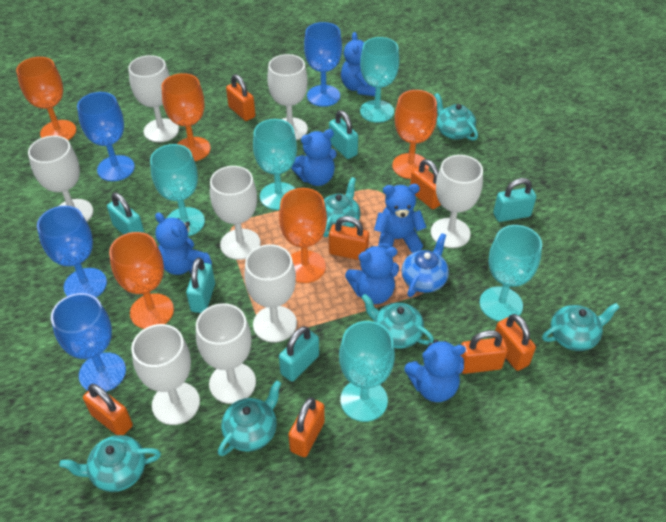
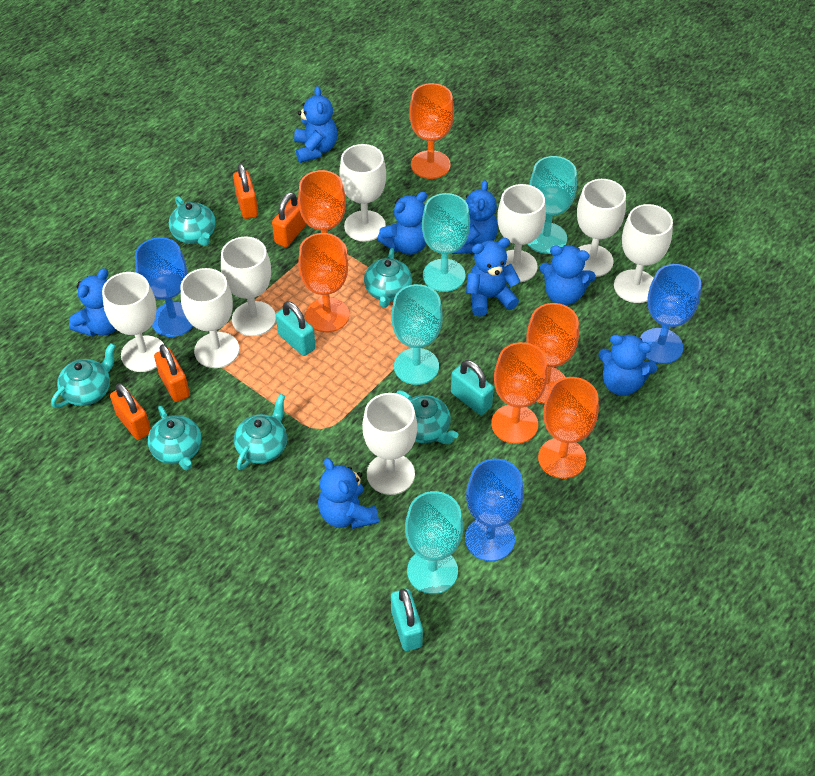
blue goblet: [37,206,107,297] [51,293,126,392] [77,92,135,181] [304,22,342,107] = 4 -> [135,237,193,337] [465,459,524,561] [640,264,701,364] = 3
blue teapot: [401,233,449,297] = 1 -> none = 0
blue teddy bear: [155,212,212,275] [292,129,337,186] [341,32,376,96] [345,246,399,304] [374,184,426,253] [404,339,466,402] = 6 -> [69,268,116,337] [294,86,337,163] [318,458,379,529] [377,192,427,255] [451,180,498,254] [466,238,520,317] [540,245,596,305] [598,334,657,396] = 8
orange goblet: [16,57,76,140] [109,232,174,329] [161,73,211,161] [279,188,327,283] [392,90,437,179] = 5 -> [298,170,347,254] [298,233,349,332] [409,83,454,179] [491,342,548,444] [526,303,579,404] [538,377,599,479] = 6
orange padlock: [83,384,133,435] [226,74,255,121] [288,397,325,457] [329,216,369,260] [410,159,441,209] [460,330,507,374] [493,314,536,371] = 7 -> [110,383,151,440] [154,344,190,402] [233,164,258,219] [272,192,307,247] = 4
turquoise goblet: [150,144,205,236] [253,119,297,210] [339,321,395,422] [360,37,399,123] [479,225,542,321] = 5 -> [391,284,443,385] [405,491,463,594] [422,193,470,292] [528,156,577,254] = 4
turquoise padlock: [107,193,145,235] [186,257,215,313] [279,326,319,382] [329,110,358,159] [493,178,536,222] = 5 -> [276,301,316,356] [391,589,423,651] [451,360,494,415] = 3

